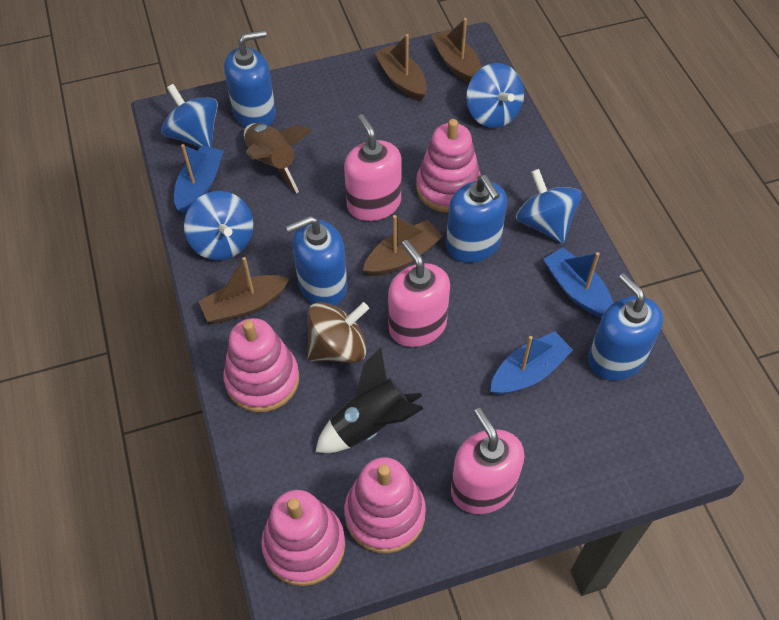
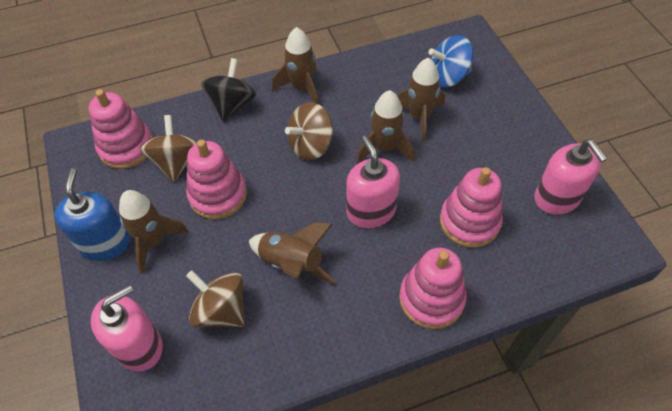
black rocket: [315,347,424,453] = 1 -> none = 0
black spinning top: none = 0 -> [201,58,256,121] = 1
blue boat: [174,144,224,214] [490,331,573,395] [543,248,613,318] = 3 -> none = 0
blue soap dispenser: [224,30,276,127] [286,216,347,306] [446,175,507,263] [588,273,663,381] = 4 -> [54,168,130,261] = 1
blue spinning top: [161,84,218,148] [184,191,253,260] [466,63,524,128] [516,169,582,244] = 4 -> [428,35,473,87] = 1
brown boat: [198,257,289,324] [363,215,443,276] [374,34,427,101] [431,18,481,83] = 4 -> none = 0
brown rocket: [244,123,312,193] = 1 -> [119,190,189,274] [249,222,336,284] [272,27,319,104] [357,90,414,162] [397,58,445,142] = 5
brown spinning top: [307,302,369,363] = 1 -> [140,115,197,182] [186,270,245,328] [285,102,333,161] = 3

